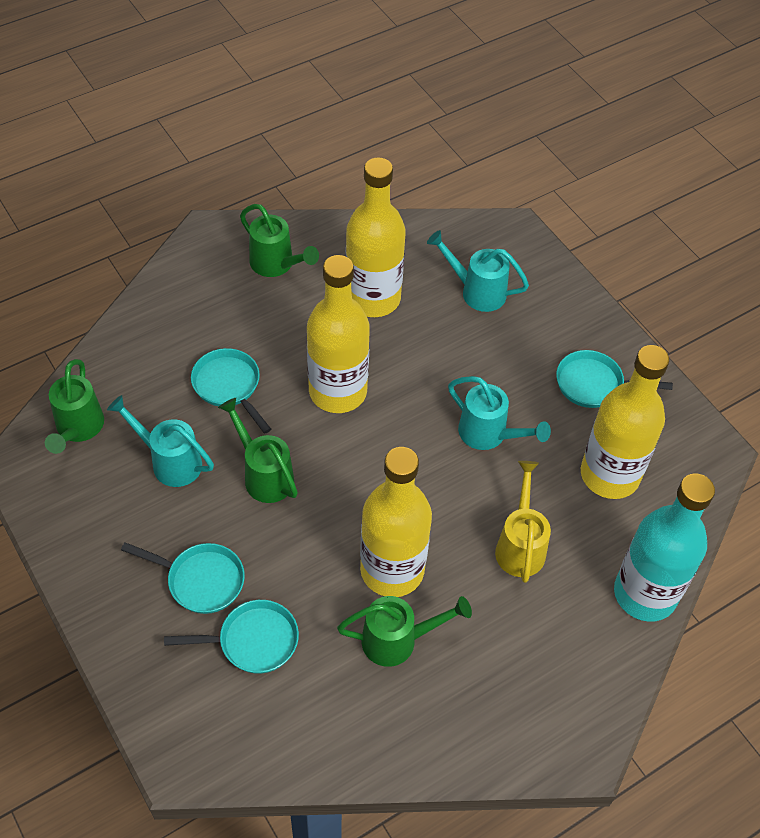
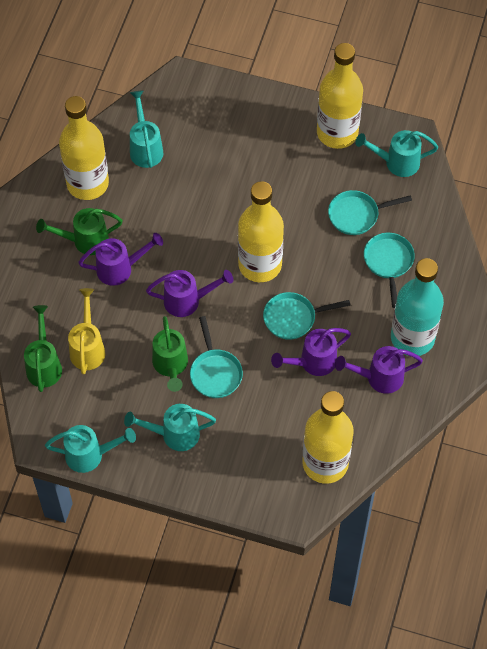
green watering can: [45,359,104,454] [218,398,298,503] [240,204,319,277] [337,596,472,667] = 4 -> [24,305,62,392] [36,208,123,255] [152,316,188,392] = 3
purple watering can: none = 0 -> [78,233,163,286] [146,270,233,317] [271,328,351,376] [335,346,423,394] = 4
turquoise watering can: [107,395,214,487] [427,230,529,312] [448,376,551,450] = 3 -> [45,425,136,473] [124,404,216,451] [130,90,163,168] [355,130,438,177] = 4

